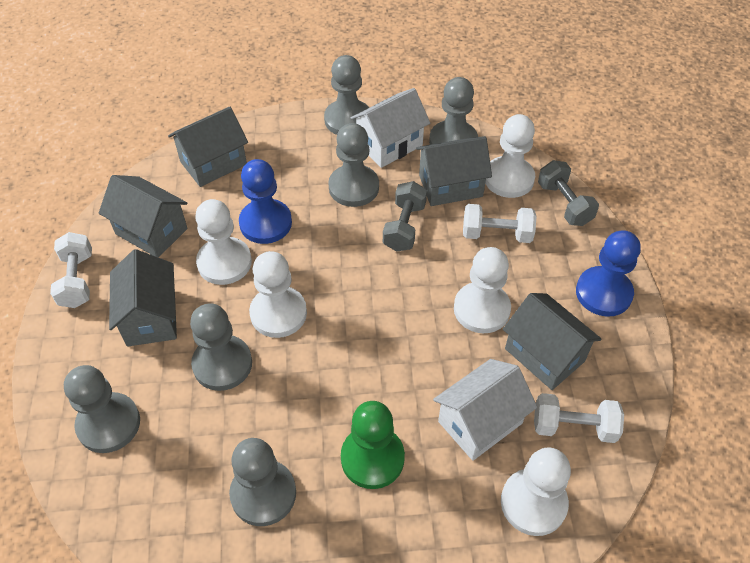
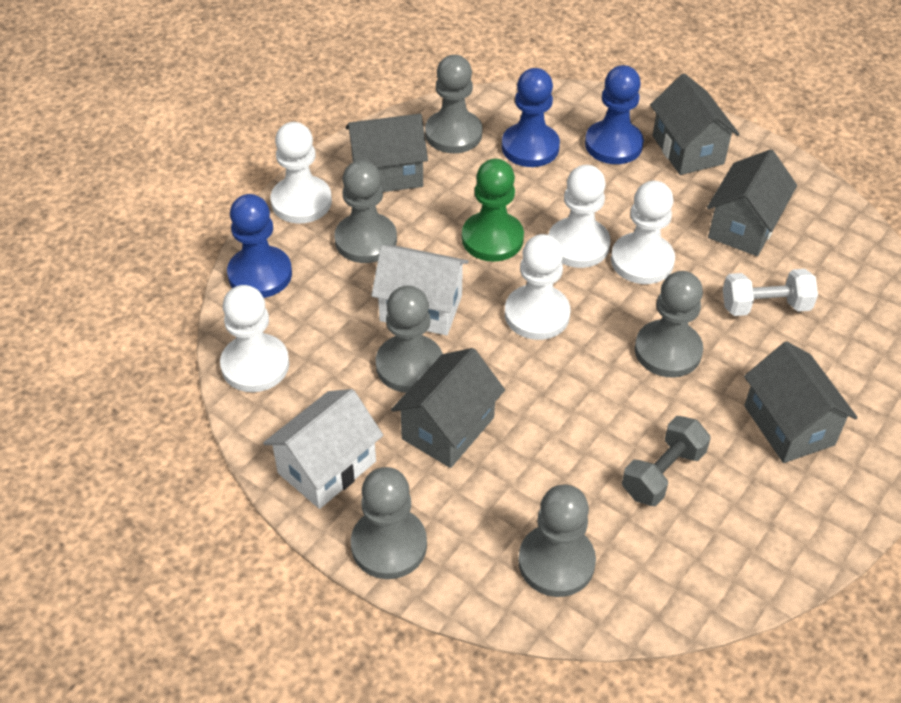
blue pawn: [239,159,292,244] [576,230,641,317] = 2 -> [227,194,292,298] [502,68,560,167] [585,65,644,164] = 3
grey dumbbell: [383,181,427,252] [538,160,599,226] = 2 -> [622,416,711,506] = 1
white dumbbell: [50,232,92,308] [463,204,537,243] [534,393,624,443] = 3 -> [723,269,818,316] = 1

